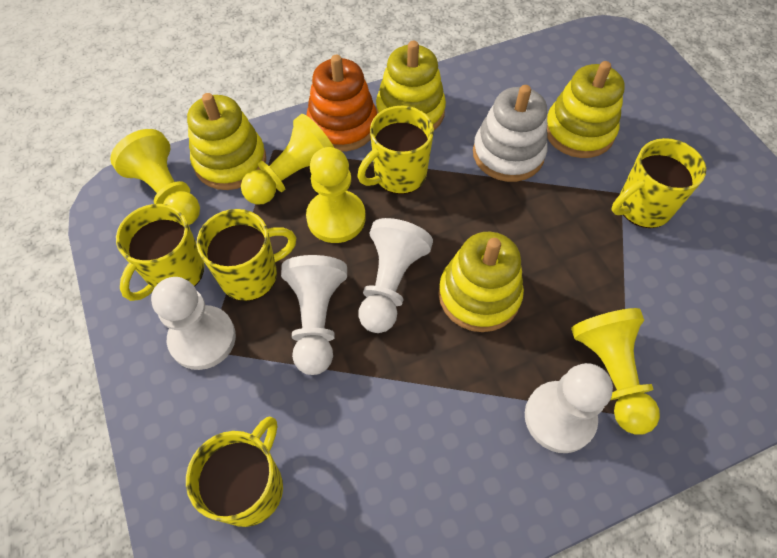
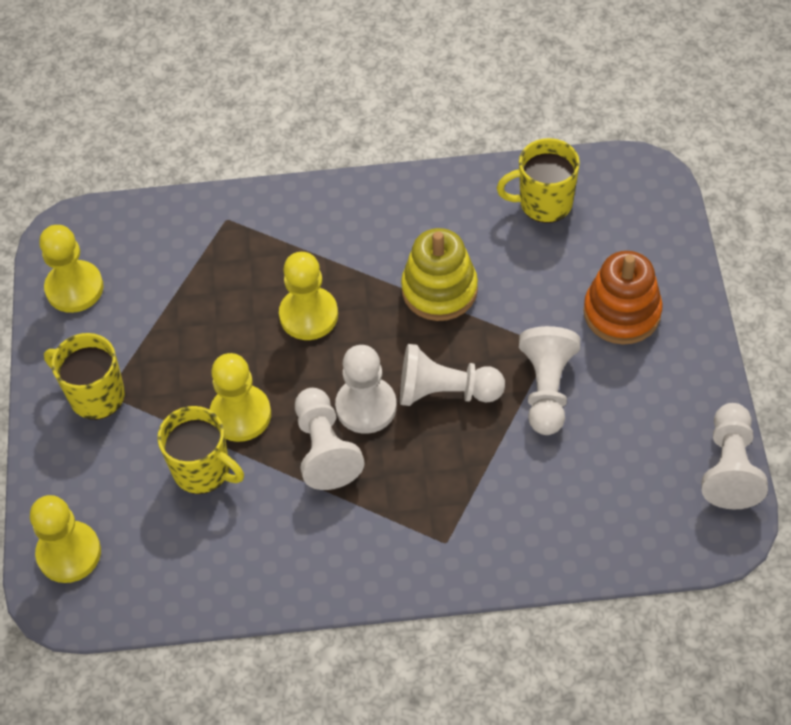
white pawn: [151,277,236,370] [281,255,347,375] [358,218,433,333] [525,363,613,453] = 4 -> [295,388,365,490] [335,345,397,434] [400,344,505,406] [519,326,580,435] [701,403,768,509] = 5
white stacking toy: [473,85,548,182] = 1 -> none = 0
yellow mug: [116,204,204,301] [186,417,283,527] [197,209,296,301] [358,106,434,194] [612,138,706,228] = 5 -> [44,333,125,420] [157,406,244,494] [497,138,580,223] = 3
yellow stacking toy: [187,93,266,190] [376,41,446,130] [439,232,524,332] [547,61,625,158] = 4 -> [401,228,478,321] = 1

